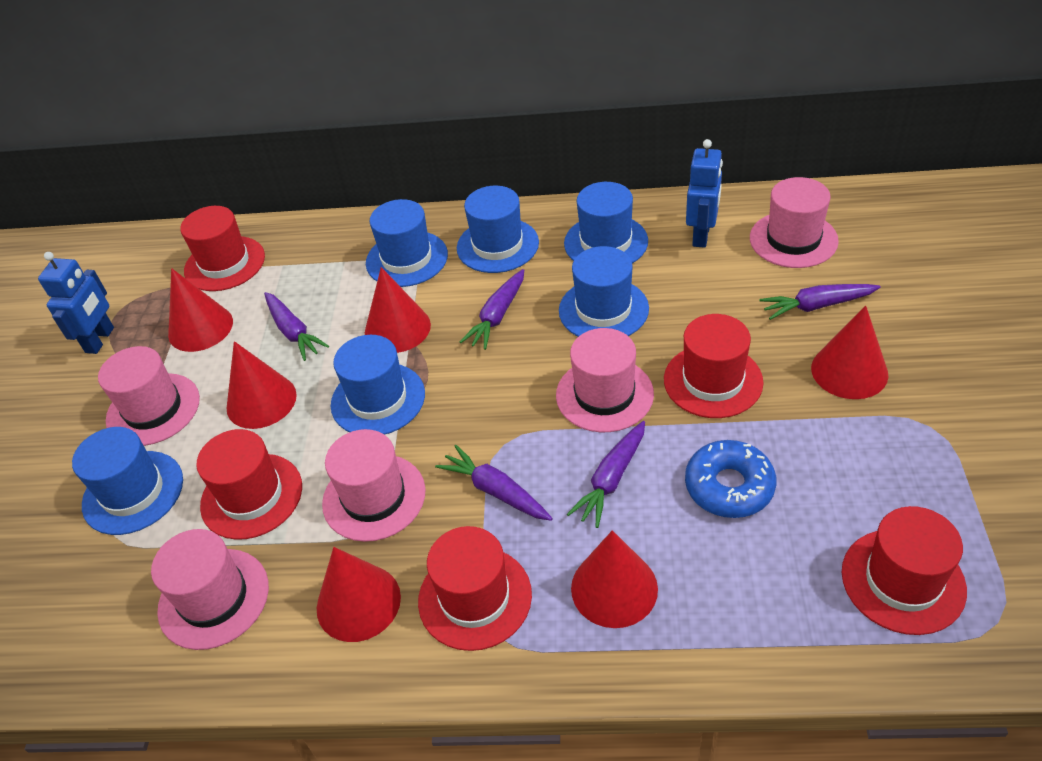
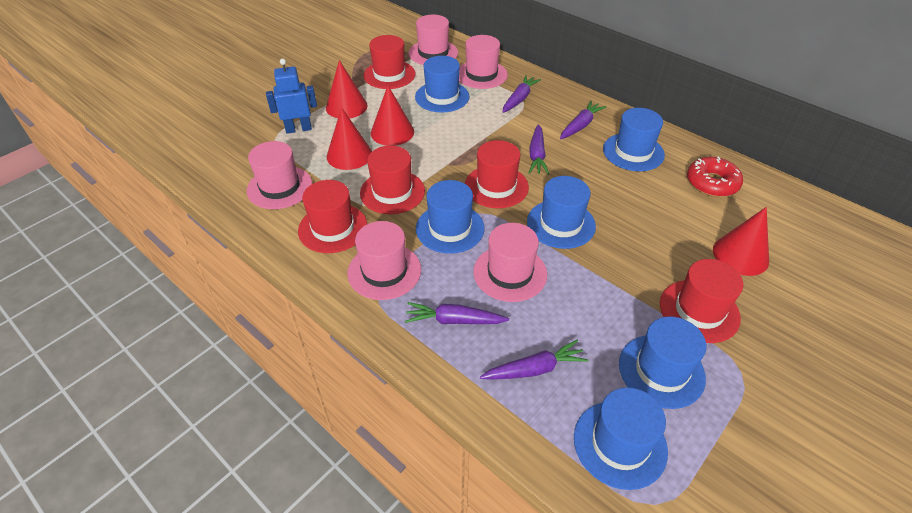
blue donut: [685,440,776,518] = 1 -> none = 0
blue robot: [38,252,114,354] [686,139,723,248] = 2 -> [266,59,317,134] = 1
red cone: [168,268,233,352] [227,341,297,429] [317,547,401,642] [365,267,431,353] [571,530,658,628] [811,306,888,399] = 6 -> [326,60,368,118] [327,107,372,170] [371,86,414,146] [713,207,769,276] = 4
red donut: none = 0 -> [687,157,743,197] = 1

